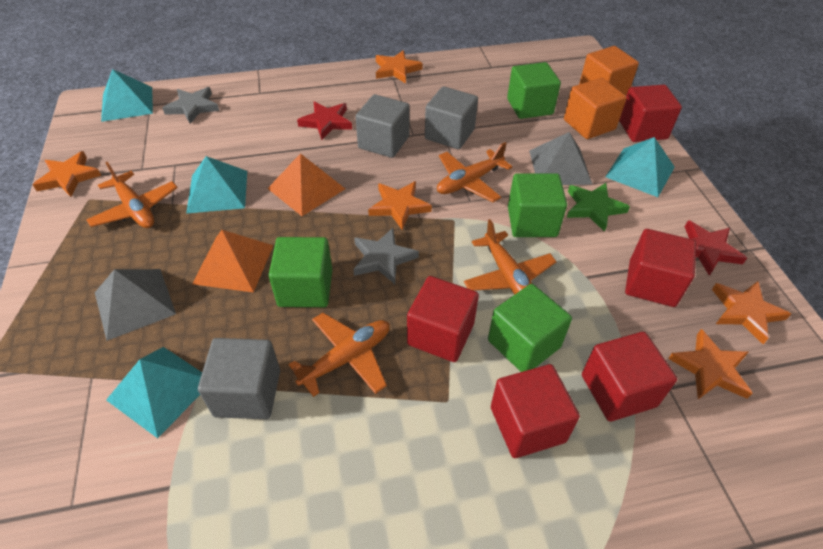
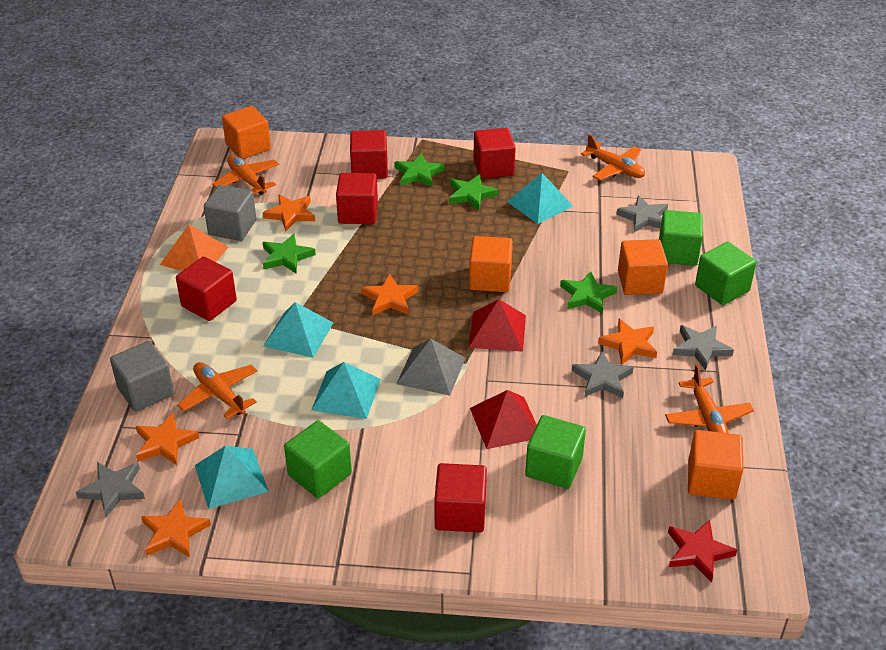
green star: [567,183,630,232] = 1 -> [263,234,316,274] [395,153,445,187] [449,174,499,210] [560,271,617,314] = 4
grey cube: [198,338,280,419] [356,94,410,158] [425,86,478,149] = 3 -> [110,341,174,412] [204,185,256,241] = 2
grey pyramid: [95,269,176,341] [529,132,593,185] = 2 -> [397,339,465,396] = 1
grey star: [163,87,219,124] [353,228,419,284] = 2 -> [76,462,145,517] [572,351,634,398] [616,195,668,232] [673,325,734,371] = 4
orange cube: [564,78,627,139] [579,46,639,95] = 2 -> [222,106,271,159] [469,236,513,292] [618,239,668,295] [688,430,743,500] = 4
orange pyramid: [192,230,274,293] [267,153,345,216] = 2 -> [160,224,228,271] = 1
red pyramid: none = 0 -> [469,299,526,352] [470,390,537,449] = 2
red star: [297,101,352,140] [685,220,747,276] = 2 -> [668,520,737,583] = 1

